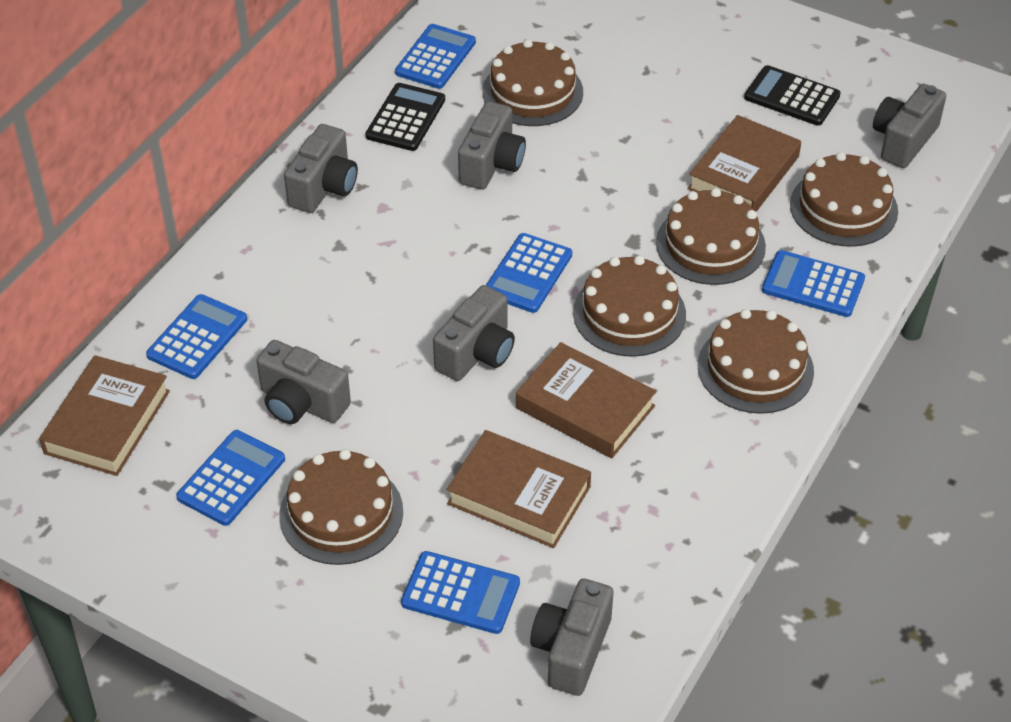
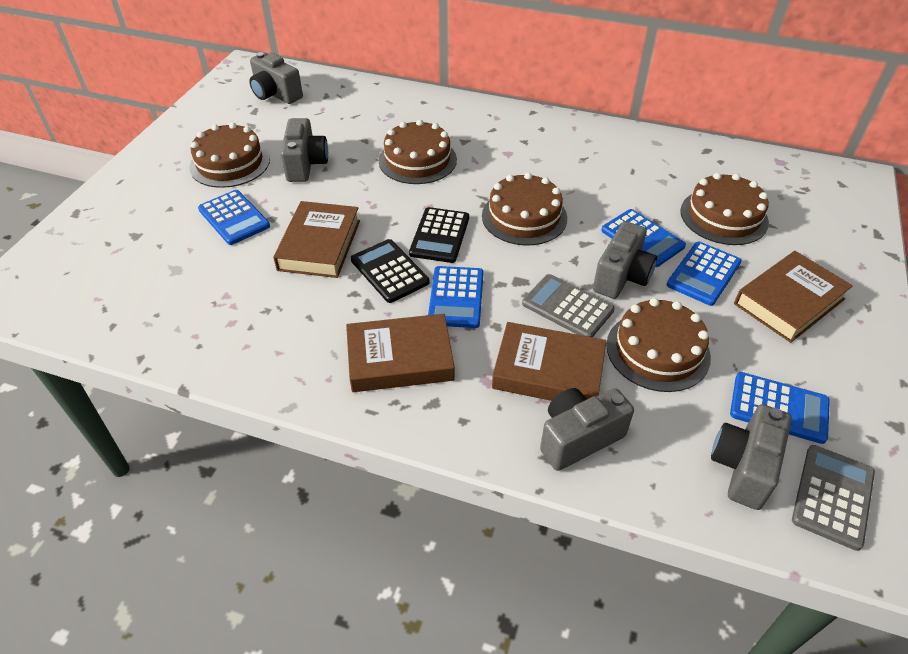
blue calculator: [146,294,247,379] [176,430,285,526] [395,24,476,89] [401,551,520,634] [486,233,572,313] [762,250,865,317] = 6 -> [198,190,270,245] [428,266,484,328] [601,209,686,267] [666,242,742,306] [730,372,830,444] = 5
brown cake: [279,449,403,565] [482,39,583,126] [573,256,686,357] [656,188,766,285] [698,309,814,414] [790,152,898,247] = 6 -> [189,122,270,188] [379,120,457,184] [482,173,567,246] [606,298,711,392] [680,173,769,245] = 5
grey calculator: none = 0 -> [522,274,615,337] [792,445,875,551] = 2
grey camera: [256,340,351,424] [284,124,358,213] [433,285,515,381] [458,101,526,190] [530,579,613,696] [873,84,946,168] = 6 -> [249,52,303,104] [280,118,328,182] [540,388,634,471] [593,221,657,299] [711,404,792,510] = 5

